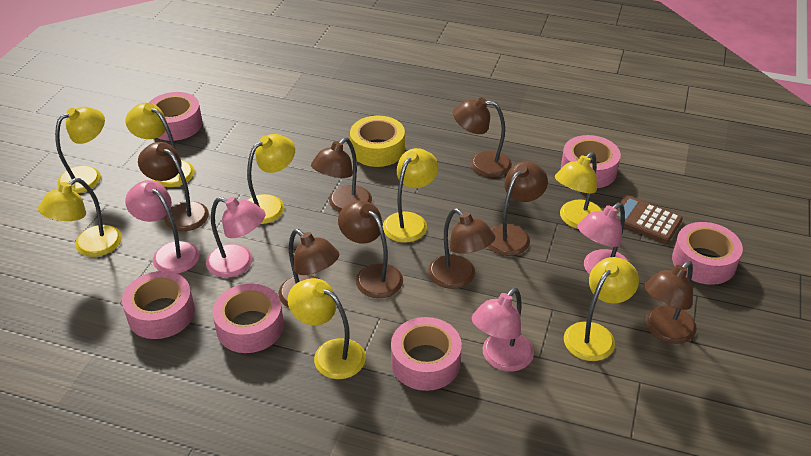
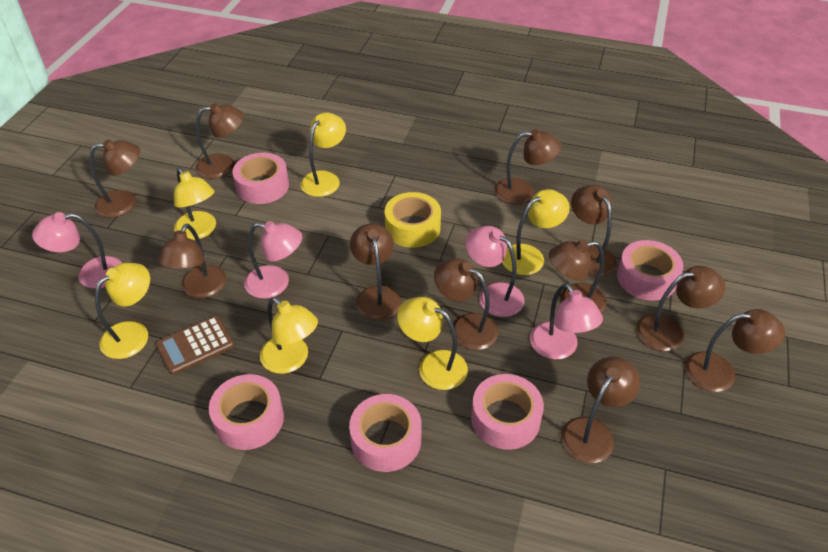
brown lamp: [138,142,209,231] [278,229,339,308] [311,138,372,212] [338,201,403,298] [428,208,495,289] [453,98,512,177] [488,161,548,256] [644,261,697,344] = 8 -> [89,139,140,218] [158,223,226,298] [196,103,244,179] [350,223,402,320] [434,258,499,350] [494,129,561,205] [549,239,607,313] [561,356,640,463] [571,185,617,277] [636,266,725,351] [685,309,785,392] = 11
pink tape: [122,271,195,339] [149,92,203,141] [212,284,284,353] [391,317,462,391] [561,135,621,188] [672,222,743,285] = 6 -> [209,374,284,450] [232,153,289,204] [349,394,422,472] [471,374,544,450] [617,240,684,301] = 5
yellow lamp: [38,178,122,257] [55,107,105,193] [125,103,195,187] [247,134,295,224] [288,278,366,379] [383,148,439,243] [555,152,602,229] [564,257,639,361] = 8 -> [95,263,150,359] [174,168,216,240] [260,297,318,374] [300,113,346,197] [397,297,468,390] [502,189,570,275] = 6

